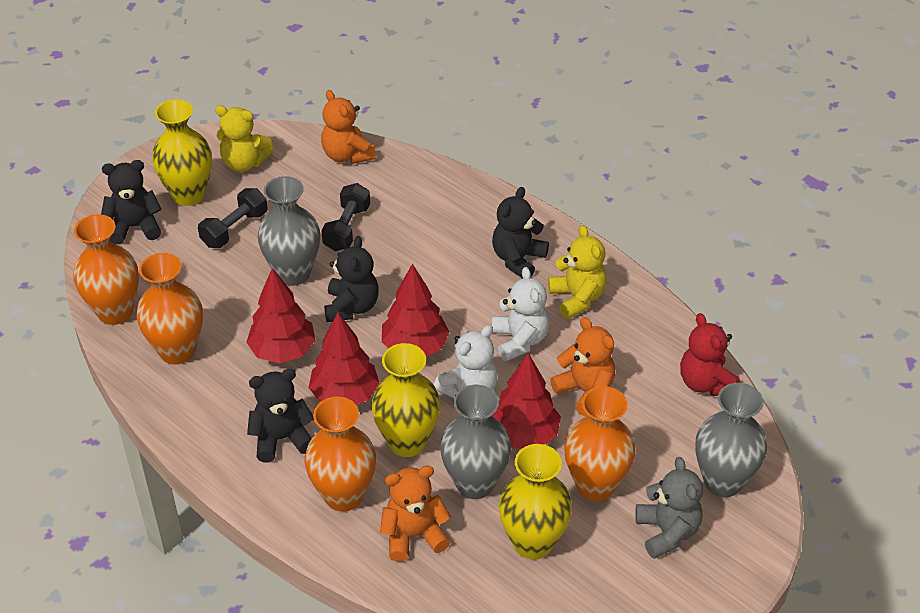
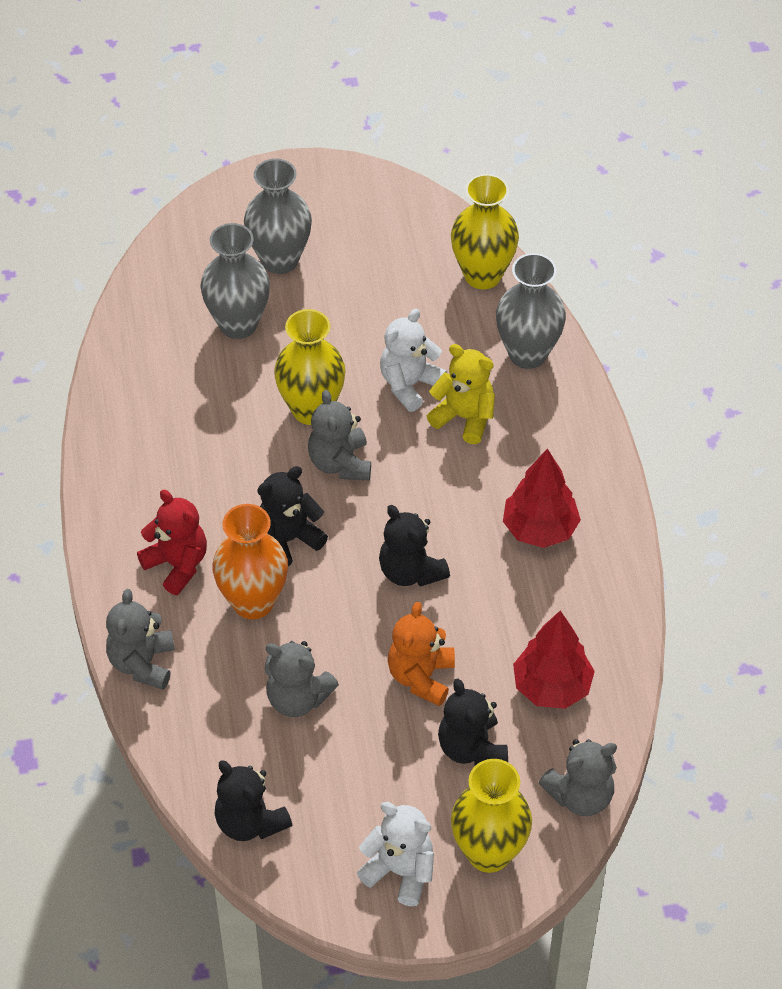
black dumbbell: [198,188,268,248] [321,183,370,251] = 2 -> none = 0
grey teddy bear: [635,457,703,559] = 1 -> [106,589,175,690] [264,641,339,717] [308,390,371,481] [539,739,617,816] = 4
orange teddy bear: [321,90,376,164] [380,466,451,562] [550,317,615,416] = 3 -> [388,602,455,706] = 1
orange vase: [73,214,139,325] [136,253,203,364] [305,397,376,512] [564,386,636,501] = 4 -> [212,504,288,619] = 1
red tree: [246,268,316,363] [309,312,379,405] [382,264,450,356] [491,353,561,449] = 4 -> [503,449,581,548] [513,611,595,709] = 2
yellow teddy bear: [215,105,274,172] [548,225,606,319] = 2 -> [427,344,495,444] = 1

